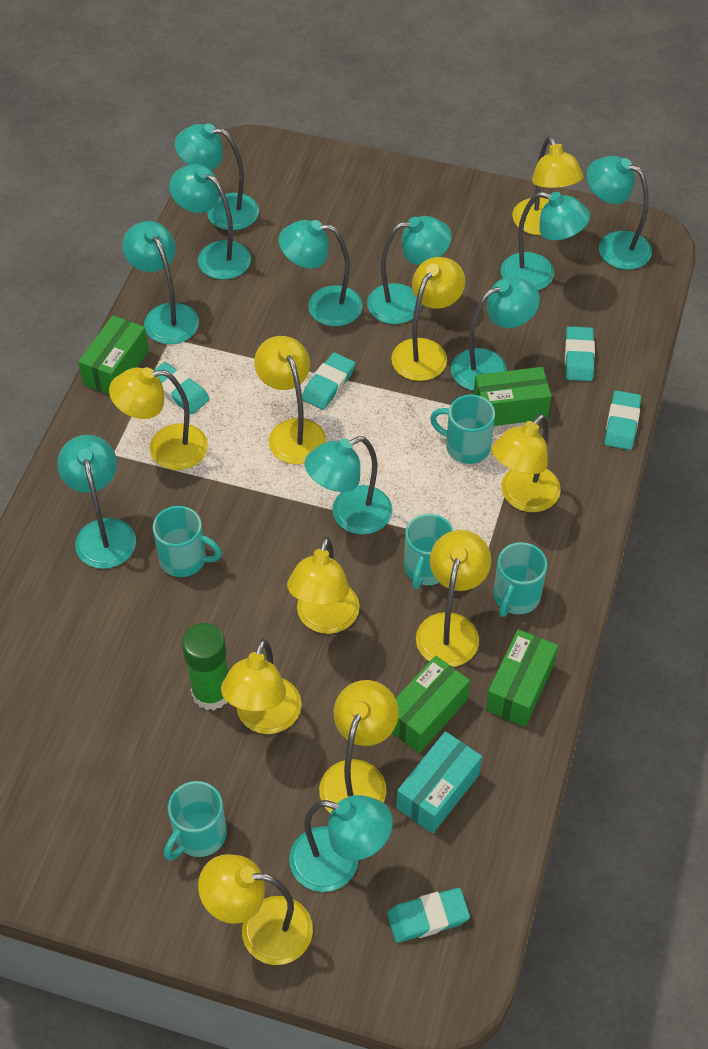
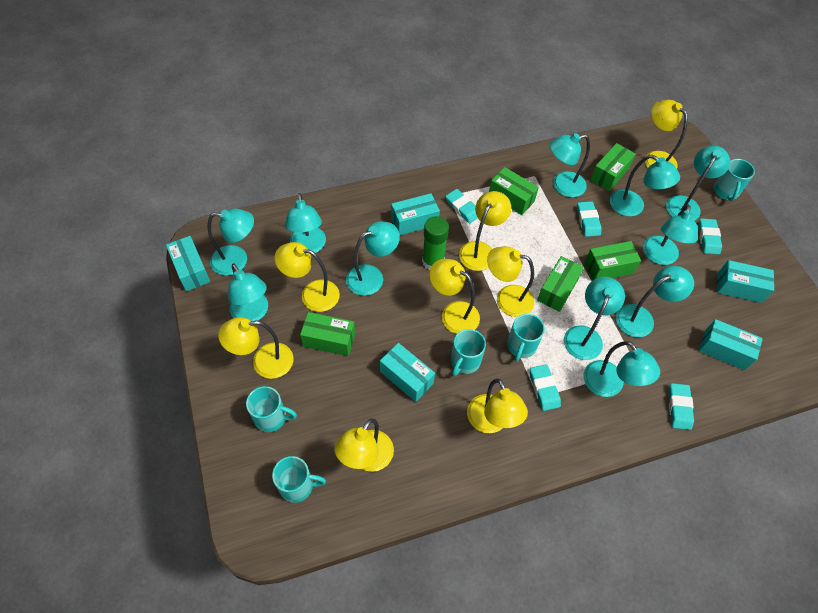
green box: [78,315,149,395] [392,656,470,753] [473,367,551,426] [485,629,558,727] = 4 -> [300,312,355,356] [489,167,539,215] [537,256,584,312] [584,241,641,280] [590,143,636,191] = 5
turquoise box: [396,731,482,834] = 1 -> [166,236,210,291] [380,343,435,402] [391,193,440,235] [699,319,763,370] [717,260,774,303] = 5
yellow lamp: [109,367,208,470] [198,854,313,965] [221,639,302,734] [254,336,326,464] [287,537,360,634] [319,680,399,813] [391,257,465,381] [416,530,491,667] [492,414,561,512] [512,136,584,235] = 10 -> [218,317,293,379] [275,242,340,312] [334,419,394,472] [429,259,480,334] [459,191,511,271] [467,379,528,433] [487,246,534,317] [645,100,688,169] = 8

